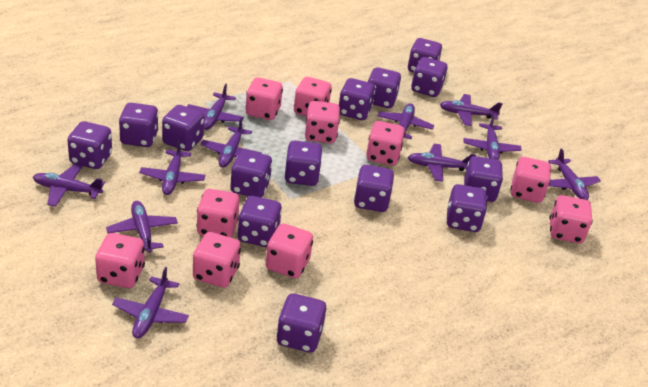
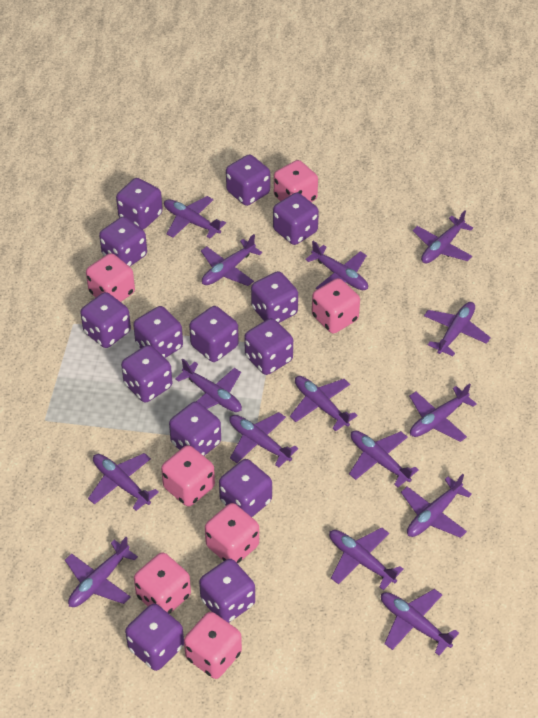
pink dice: [95,233,145,288] [193,232,241,288] [196,189,240,238] [245,77,283,120] [266,224,313,278] [294,77,332,116] [305,101,340,143] [366,121,405,165] [511,157,551,203] [549,195,593,243] = 10 -> [86,253,135,302] [134,552,191,614] [161,445,215,507] [184,612,242,679] [205,503,259,563] [274,160,318,202] [312,278,360,334] = 7
purple plane: [33,164,105,207] [106,201,178,253] [112,267,189,339] [139,139,205,195] [187,84,244,130] [200,117,262,168] [377,103,434,139] [408,144,476,182] [440,94,502,126] [463,114,521,160] [548,148,601,200] = 11 -> [65,537,138,607] [88,453,159,511] [164,196,226,238] [175,359,242,412] [201,234,262,286] [229,412,298,467] [290,376,358,431] [305,241,368,290] [329,527,404,590] [349,431,419,487] [381,589,459,656] [401,474,472,538] [409,383,476,442] [413,210,473,264] [424,302,491,356] = 15

